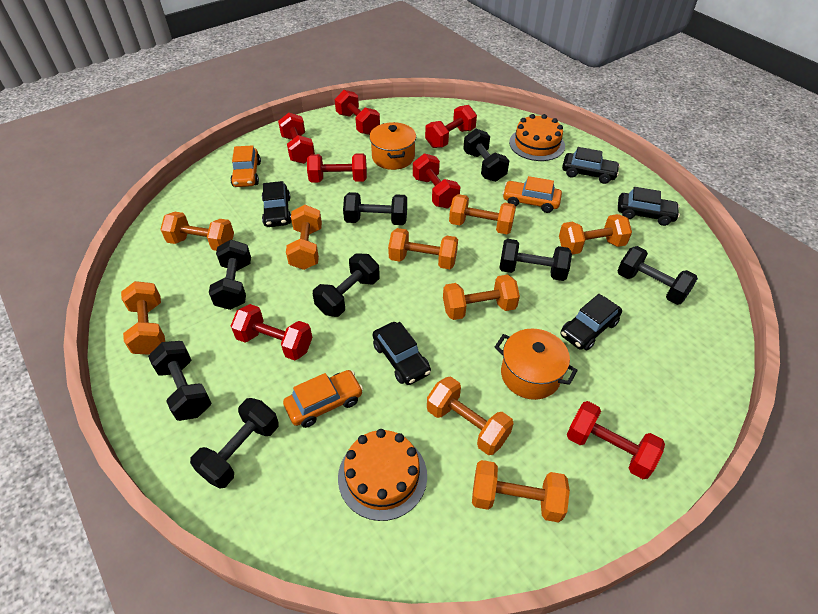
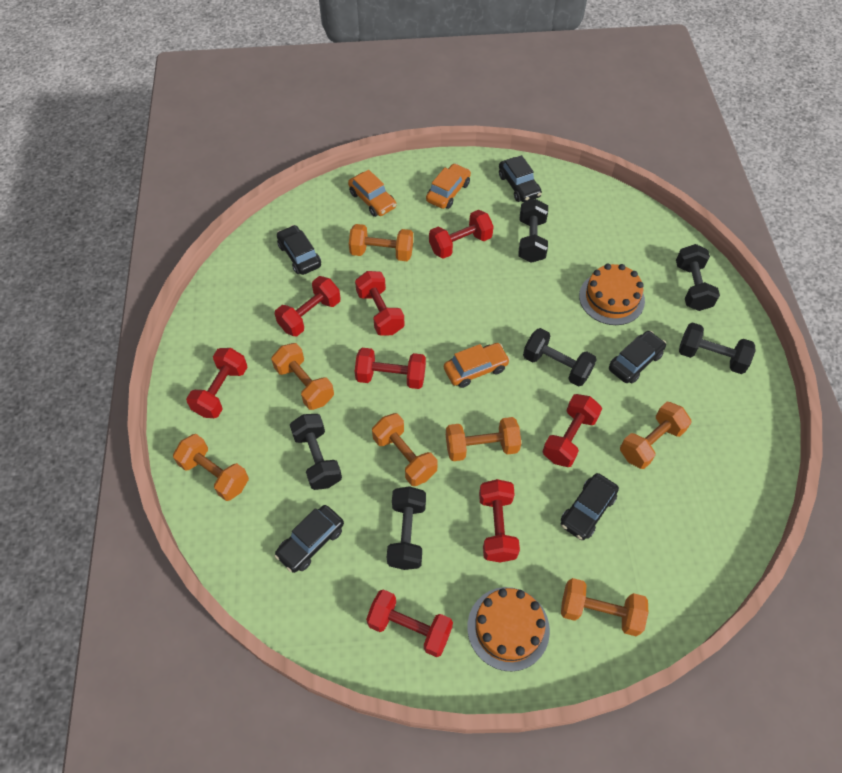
black dumbbell: [148,341,212,421] [190,398,279,489] [209,240,251,310] [313,253,380,317] [343,192,407,225] [463,129,509,182] [499,239,572,281] [618,246,698,305] = 8 -> [290,414,342,490] [387,486,426,570] [519,199,548,263] [523,328,597,387] [676,244,720,311] [679,322,756,374] = 6
orange dumbbell: [121,281,165,355] [160,212,234,251] [286,205,322,270] [388,228,458,269] [427,376,514,455] [443,274,520,320] [449,194,516,234] [472,460,570,523] [559,214,632,254] = 9 -> [173,434,249,501] [271,343,334,410] [349,224,413,261] [372,413,438,486] [446,417,521,461] [561,578,649,636] [620,402,692,469] = 7
orange pot: [369,122,416,170] [495,329,578,400] = 2 -> none = 0
red dumbbell: [231,304,313,360] [278,113,315,164] [307,153,367,183] [335,90,380,135] [413,153,460,209] [425,105,477,148] [567,401,665,479] = 7 -> [186,348,248,418] [275,276,341,336] [355,271,404,335] [355,348,426,389] [366,589,453,657] [429,210,494,259] [479,479,520,562] [543,394,602,467] = 8

